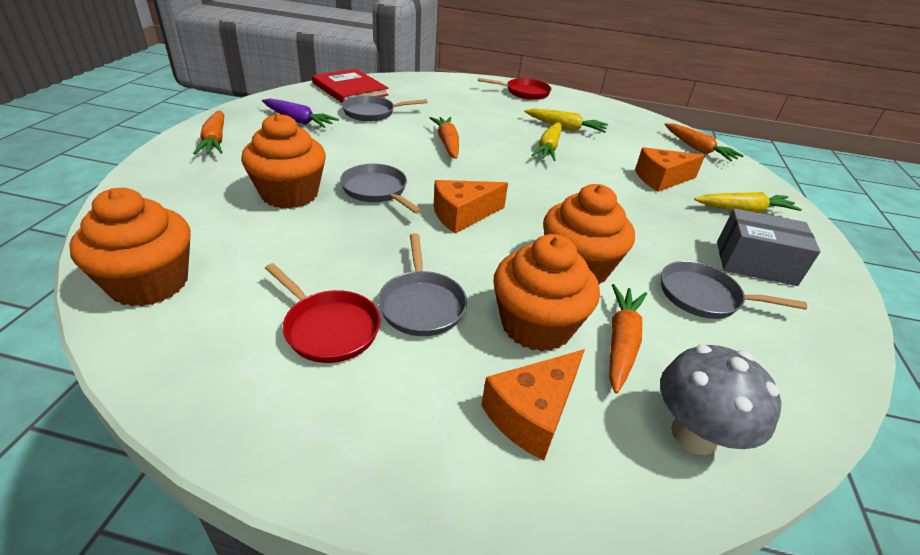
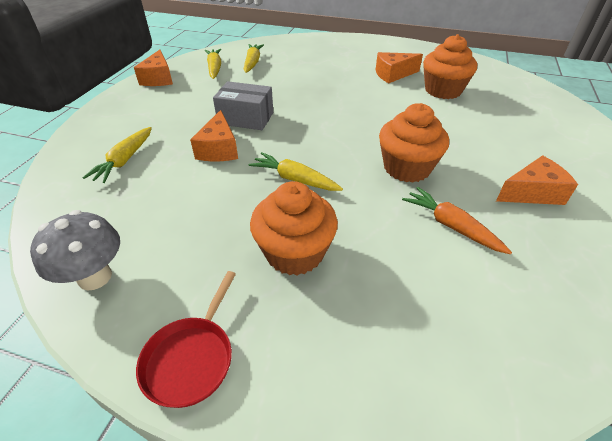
grey pan: [340,164,422,214] [342,96,428,122] [378,233,467,336] [661,261,807,319] = 4 -> none = 0
orange carrot: [193,110,224,155] [430,117,459,159] [609,284,647,394] [665,123,744,161] = 4 -> [402,187,512,254] = 1
orange cheese: [434,180,508,233] [481,349,585,461] [635,147,705,192] = 3 -> [134,50,173,86] [190,110,238,161] [376,52,423,83] [496,156,578,205] = 4
orange cupcake: [69,188,191,307] [241,113,326,209] [493,234,600,352] [543,184,635,284] = 4 -> [250,181,338,275] [379,103,449,183] [423,34,477,99] = 3
purple carrot: [262,99,339,128] = 1 -> none = 0
red book: [312,69,389,103] = 1 -> none = 0
red pan: [265,263,381,363] [478,78,551,100] = 2 -> [136,271,236,408] = 1
yellow carrot: [524,109,608,133] [531,122,562,161] [694,192,802,213] = 3 -> [82,127,152,183] [205,49,221,79] [244,44,264,73] [249,152,343,191] = 4

